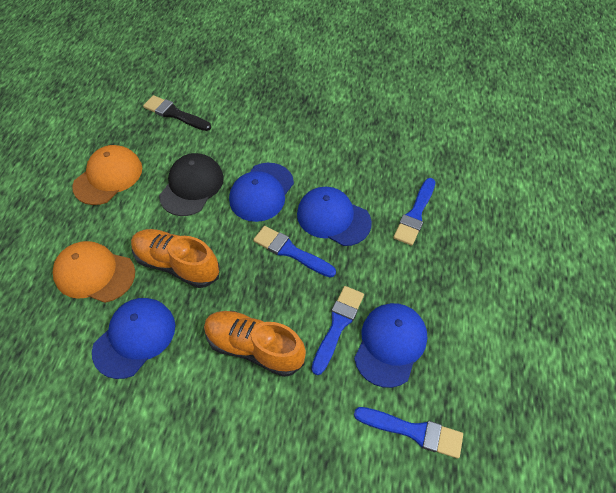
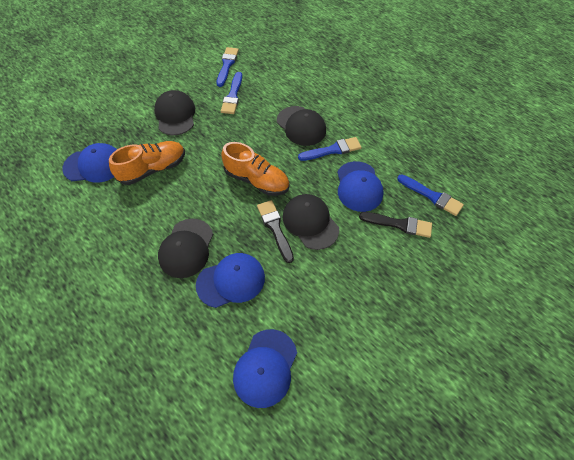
black brush: [143,95,211,131] = 1 -> [257,200,294,263] [359,212,432,238] = 2
black cap: [159,153,224,216] = 1 -> [154,90,195,135] [158,219,213,278] [277,106,326,146] [283,194,339,250] = 4
orange cap: [53,241,135,303] [72,145,142,205] = 2 -> none = 0

